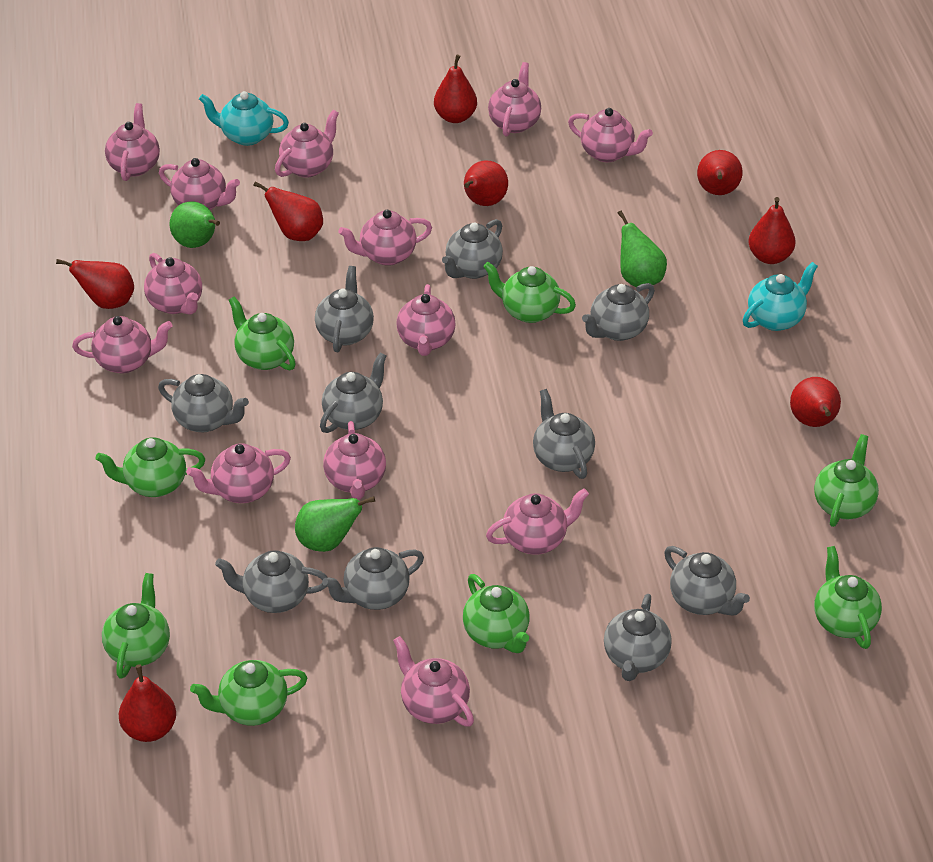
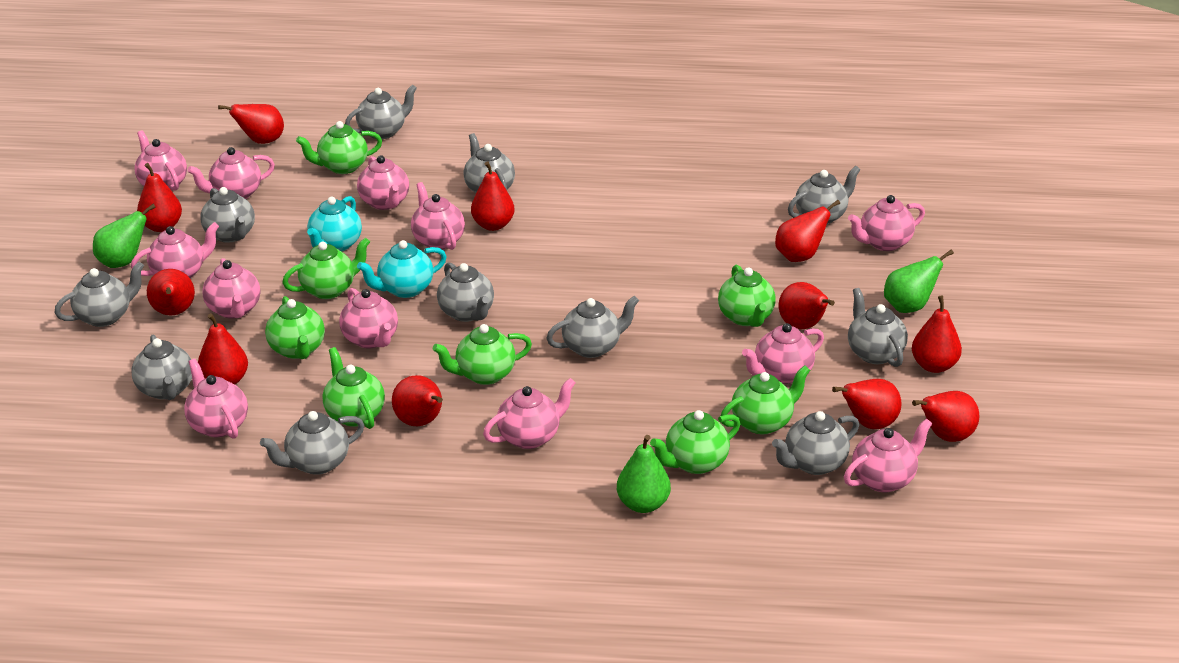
grey teapot: [158,374,249,432] [215,550,328,613] [315,266,374,352] [320,353,386,433] [322,547,424,610] [442,219,503,279] [533,389,595,479] [582,283,655,341] [604,594,672,681] [664,546,750,616] = 10 -> [55,262,144,327] [131,335,192,400] [200,187,255,243] [260,411,364,475] [345,84,417,139] [437,262,494,322] [464,133,515,193] [546,296,639,358] [772,411,859,475] [788,166,860,224] [848,288,908,367] = 11
pink teapot: [72,316,173,373] [105,103,160,181] [144,253,202,315] [159,158,240,210] [186,443,291,503] [275,110,339,178] [323,421,386,499] [338,210,432,266] [393,636,474,726] [397,284,456,356] [486,488,589,555] [488,62,541,137] [568,108,653,162] = 13 -> [131,222,219,278] [134,130,187,191] [184,359,248,439] [187,147,275,199] [202,258,260,318] [339,288,398,348] [357,155,409,210] [411,182,465,250] [483,378,576,449] [742,323,824,384] [844,418,933,492] [848,195,925,251] = 12
red pear: [56,259,134,309] [119,664,176,742] [253,181,323,241] [434,55,477,123] [464,161,508,206] [697,150,743,195] [748,197,795,264] [790,377,841,427] = 8 -> [137,163,182,232] [147,269,195,315] [198,313,248,384] [218,104,284,144] [392,375,443,426] [471,161,515,231] [775,200,840,262] [779,282,835,329] [832,379,902,429] [912,295,962,373] [912,391,979,442] = 11

